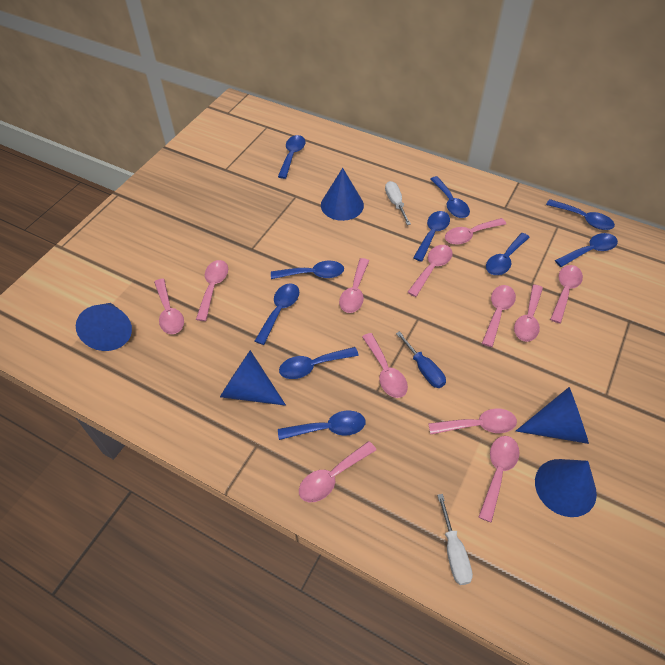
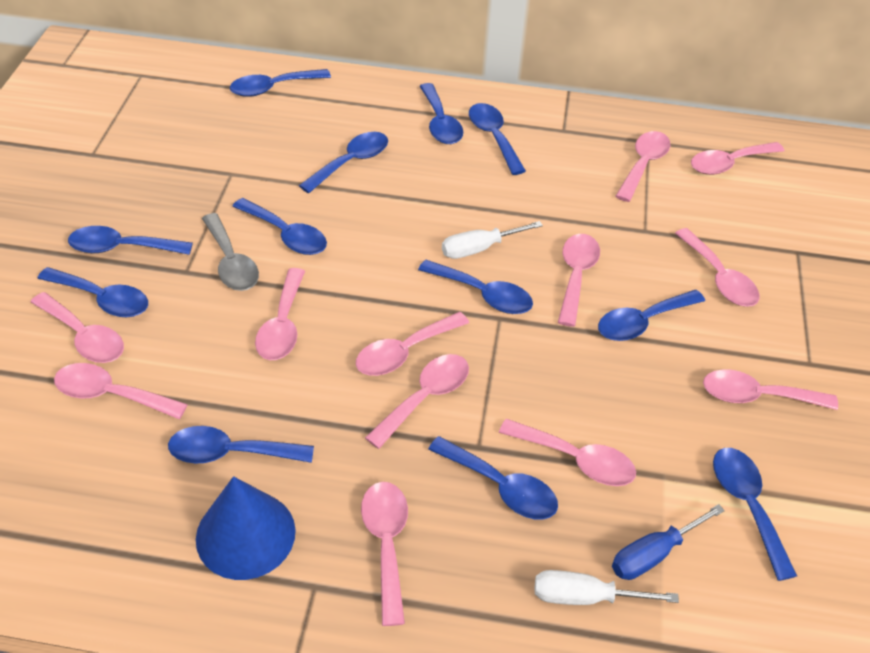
blue cone: [76,303,132,351] [220,350,286,406] [321,168,364,221] [516,387,589,444] [535,459,597,517] = 5 -> [196,476,296,580] = 1
blue spoon: [255,283,299,345] [271,261,344,279] [278,135,306,179] [278,411,366,440] [279,347,359,379] [413,211,450,262] [430,176,470,218] [486,233,530,275] [546,199,615,230] [555,233,618,267] = 10 -> [37,267,148,317] [68,226,193,255] [168,426,314,464] [230,69,331,97] [232,198,327,255] [299,132,388,193] [418,260,533,314] [420,83,463,144] [428,436,558,520] [469,103,526,175] [598,290,705,341] [713,448,797,581] = 12
grey spoon: none = 0 -> [202,213,259,291] = 1

